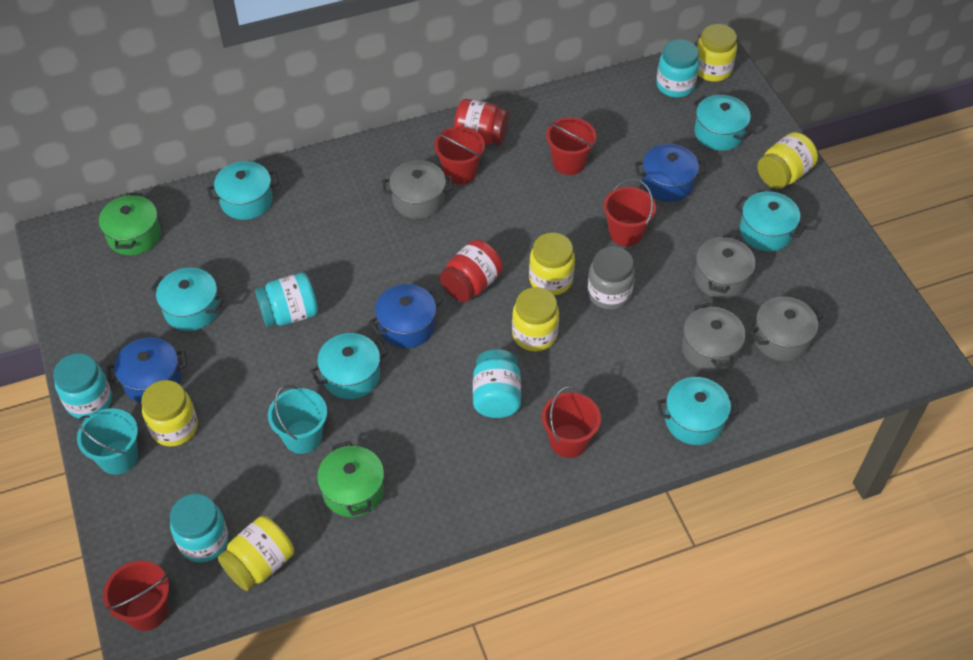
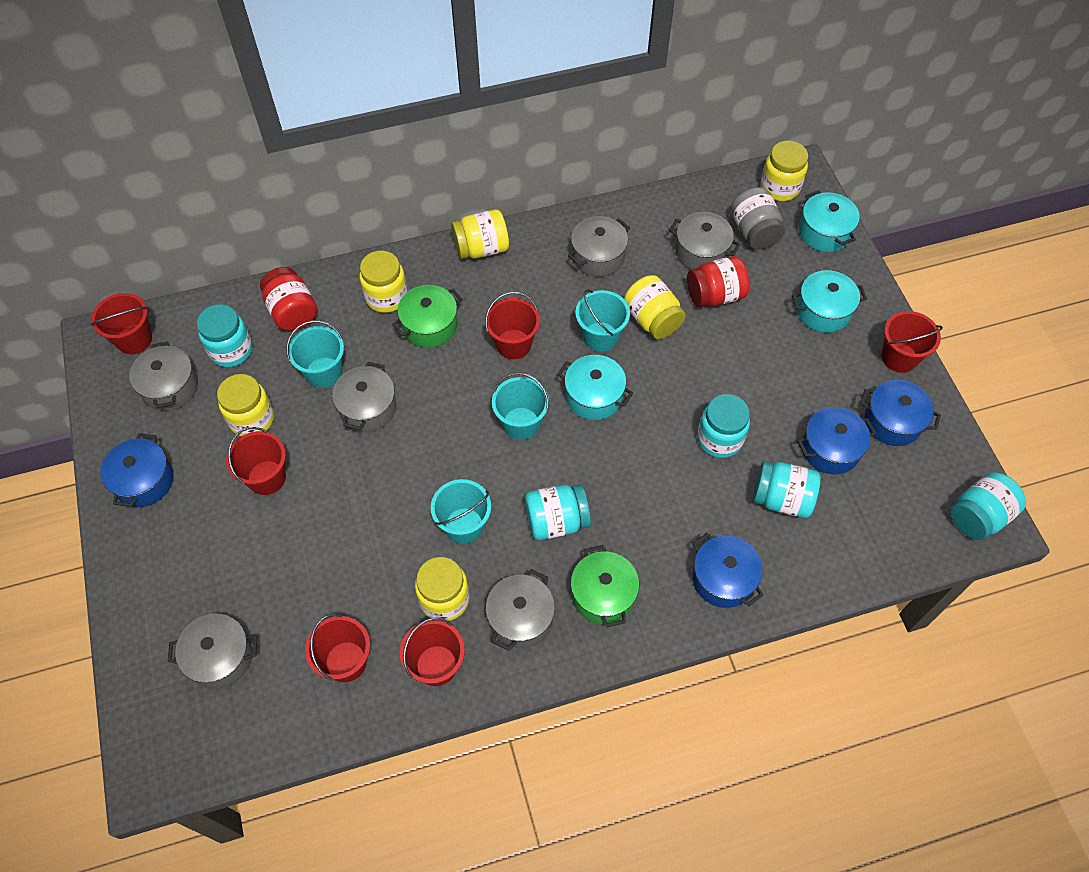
blue pot: [107,337,187,403] [369,284,443,348] [635,144,706,202] = 3 -> [100,433,173,507] [692,533,763,608] [797,407,876,474] [860,380,941,446] = 4
grey pot: [383,160,453,219] [682,303,746,372] [694,234,756,299] [750,297,823,361] = 4 -> [129,341,198,411] [167,614,257,689] [332,362,396,432] [485,569,555,651] [568,216,630,277] [669,212,740,269] = 6
red bucket: [103,561,169,631] [434,126,485,185] [542,386,601,458] [546,117,596,175] [603,179,656,247] = 5 -> [91,293,152,354] [226,427,286,495] [305,614,370,682] [400,618,465,686] [485,292,540,359] [881,311,943,373] = 6
turquoise bucket: [77,408,138,475] [268,385,327,454] = 2 -> [286,320,344,388] [431,479,491,544] [492,372,549,440] [575,289,630,352] = 4
turquoise pot: [151,268,224,331] [207,161,279,220] [310,333,388,399] [657,377,739,445] [694,95,752,151] [735,191,807,252] = 6 -> [558,355,633,420] [792,270,867,333] [799,190,860,252] = 3

